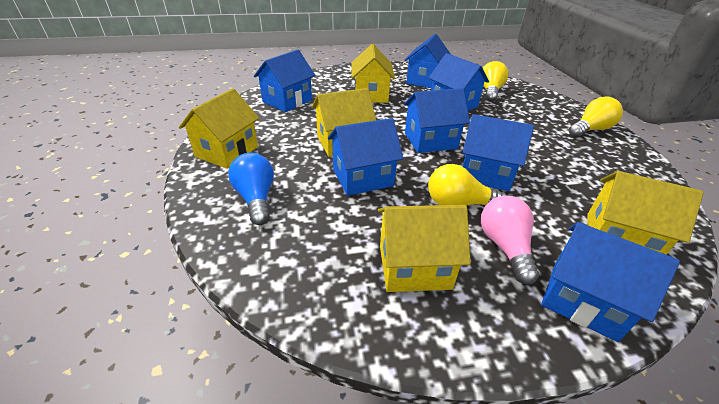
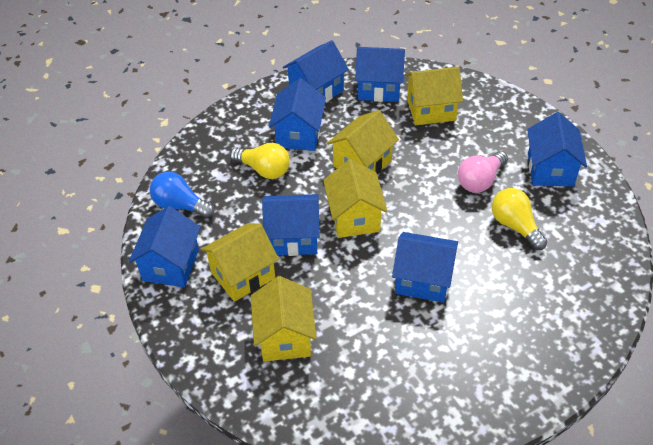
yellow light bulb: [428,164,507,206] [483,61,508,102] [569,97,623,137] = 3 -> [230,143,290,179] [492,188,547,250] = 2

